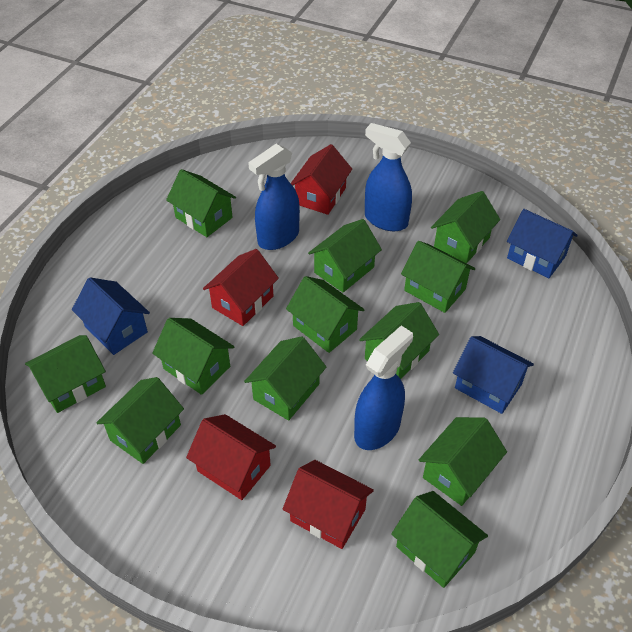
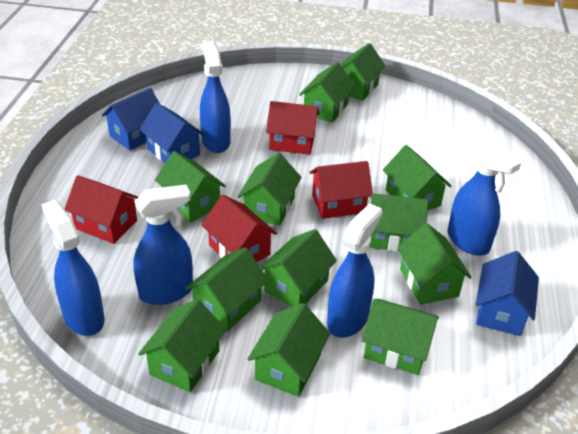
blue spray bottle: [248,143,300,250] [354,326,413,450] [365,123,412,231] = 3 -> [41,200,104,336] [133,185,193,305] [200,41,231,153] [327,203,382,338] [448,140,521,256] = 5

